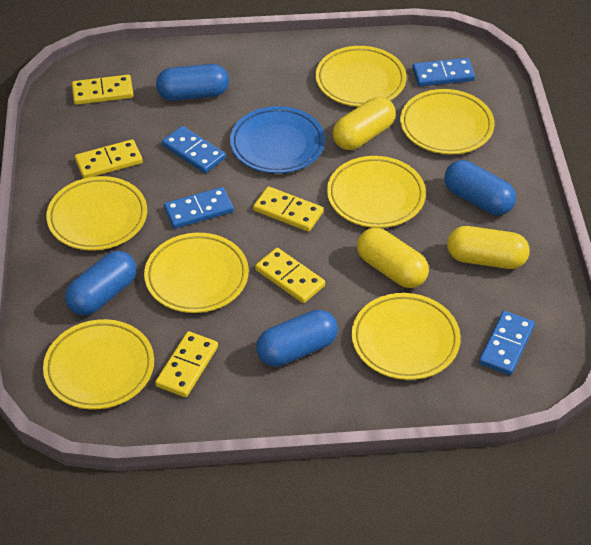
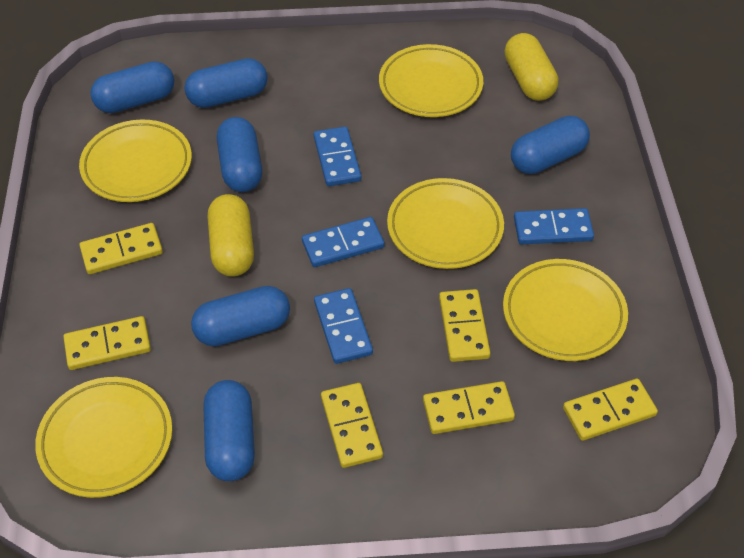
blue capsule: [65,251,136,316] [156,64,229,101] [256,310,338,367] [444,160,516,215] = 4 -> [90,61,174,113] [184,58,268,108] [191,286,290,346] [203,380,255,481] [217,117,262,192] [511,116,590,174] = 6
blue plate: [230,106,325,174] = 1 -> none = 0
yellow capsule: [333,97,396,150] [357,228,429,288] [447,226,530,269] = 3 -> [208,194,254,277] [504,33,558,101] = 2
yellow domino: [72,75,133,105] [75,139,143,178] [155,331,218,397] [253,186,323,232] [255,248,325,303] = 5 -> [64,316,151,370] [79,223,163,274] [321,383,383,468] [423,381,515,434] [439,289,490,362] [563,379,658,441] = 6
yellow plate: [43,319,154,410] [46,176,147,251] [144,233,249,313] [316,46,407,107] [327,156,426,228] [352,293,461,380] [400,89,494,154] = 7 -> [35,377,172,498] [79,120,192,202] [379,44,483,117] [387,178,504,269] [503,259,628,361] = 5

